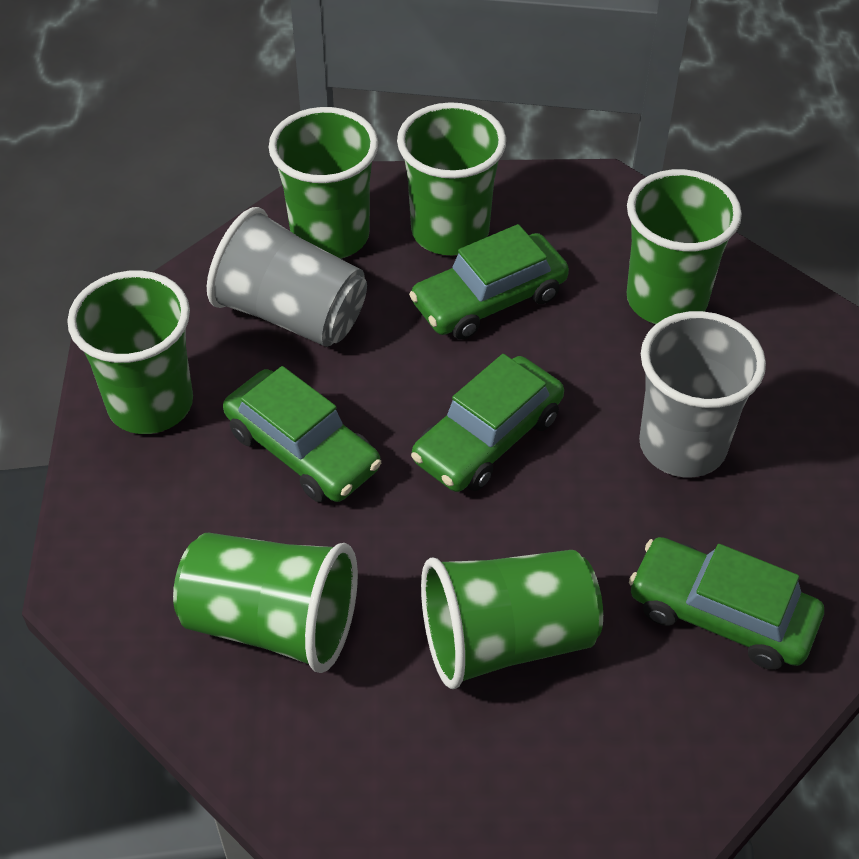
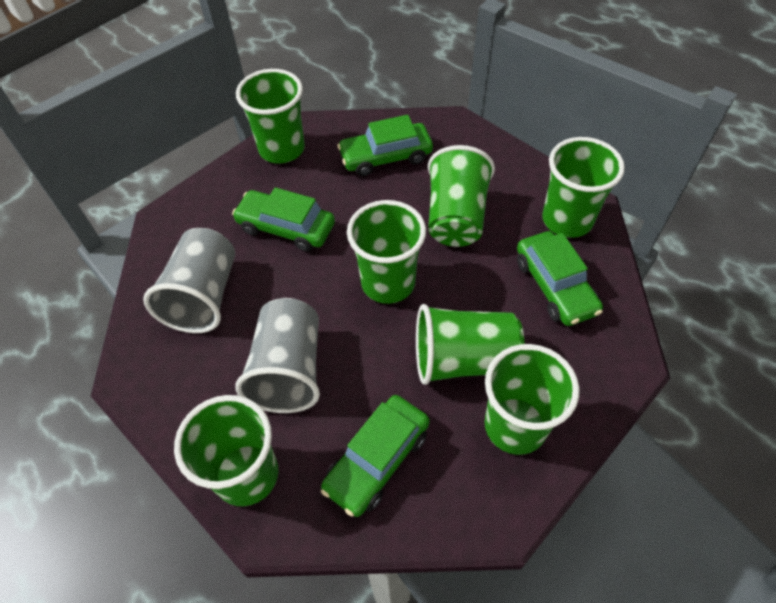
green cup: [67,270,193,434] [173,532,358,673] [269,107,378,259] [397,102,506,255] [421,550,603,689] [626,169,742,324] = 6 -> [174,395,279,506] [236,69,305,164] [347,200,426,304] [416,304,524,385] [428,145,495,247] [484,344,579,455] [542,137,625,238] = 7

